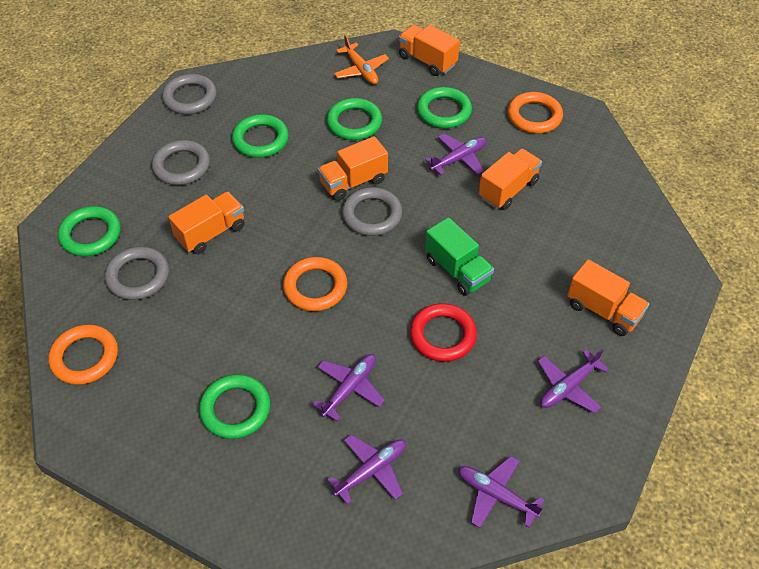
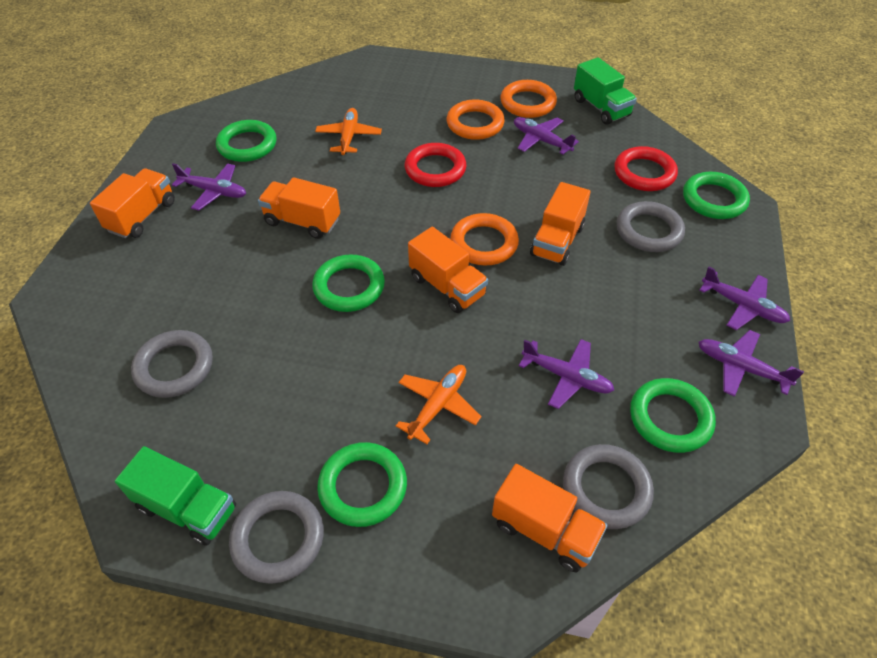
green truck: [425,217,494,296] = 1 -> [115,446,236,546] [574,57,637,125] = 2
orange plane: [334,35,389,84] = 1 -> [315,108,382,155] [396,365,482,444] = 2
red ring: [410,303,477,362] = 1 -> [405,143,466,187] [614,146,678,191] = 2

